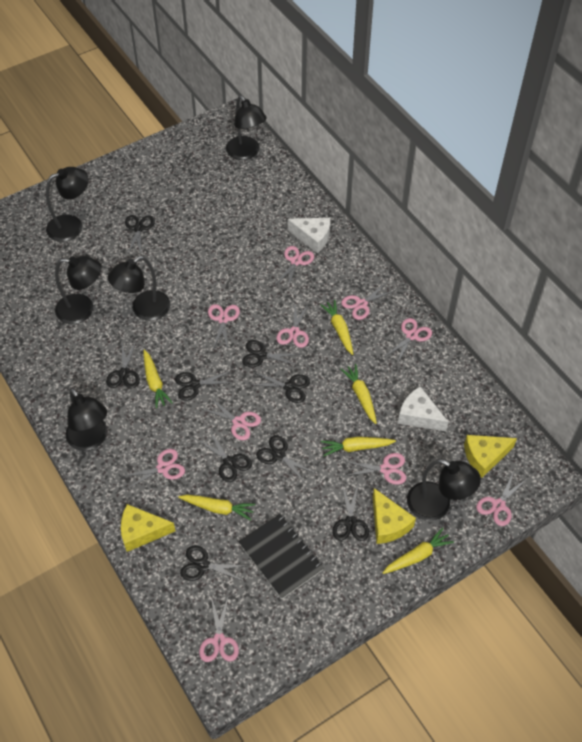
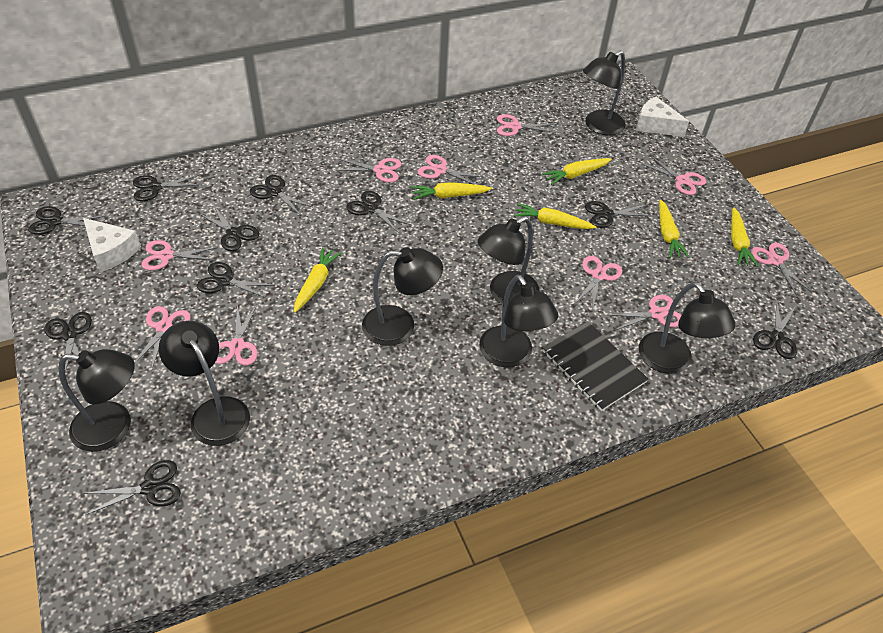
black lamp: [46,167,88,242] [55,256,102,324] [65,388,107,451] [108,256,170,321] [226,95,267,160] [407,459,481,521] = 6 -> [59,349,135,452] [159,321,250,446] [362,247,443,346] [478,216,540,305] [479,275,558,367] [583,50,626,135] [639,282,736,374] = 7
black scissors: [106,342,140,389] [125,215,155,255] [175,370,236,401] [180,546,247,581] [197,431,252,482] [242,340,300,367] [249,372,310,403] [256,435,317,485] [333,484,369,541] = 9 -> [28,206,106,235] [45,312,92,372] [83,460,181,515] [133,174,202,201] [197,262,275,298] [198,206,259,251] [250,175,314,216] [346,191,411,234] [585,201,653,228] [753,299,797,359] = 10
yellow cheese: [121,504,176,552] [373,488,416,544] [464,435,517,478] = 3 -> none = 0

